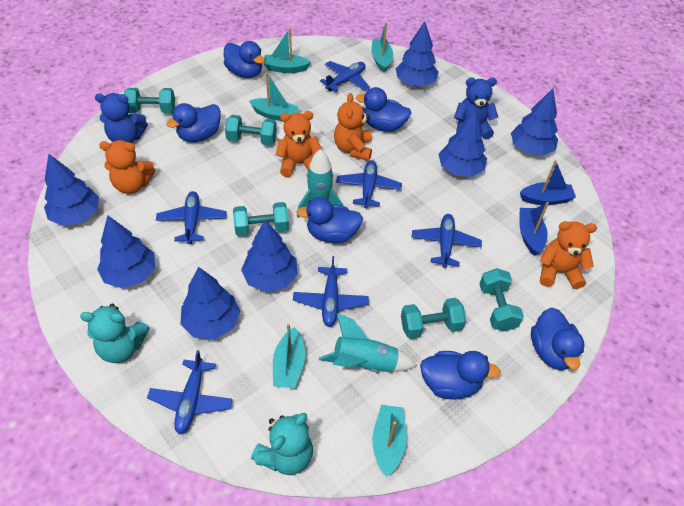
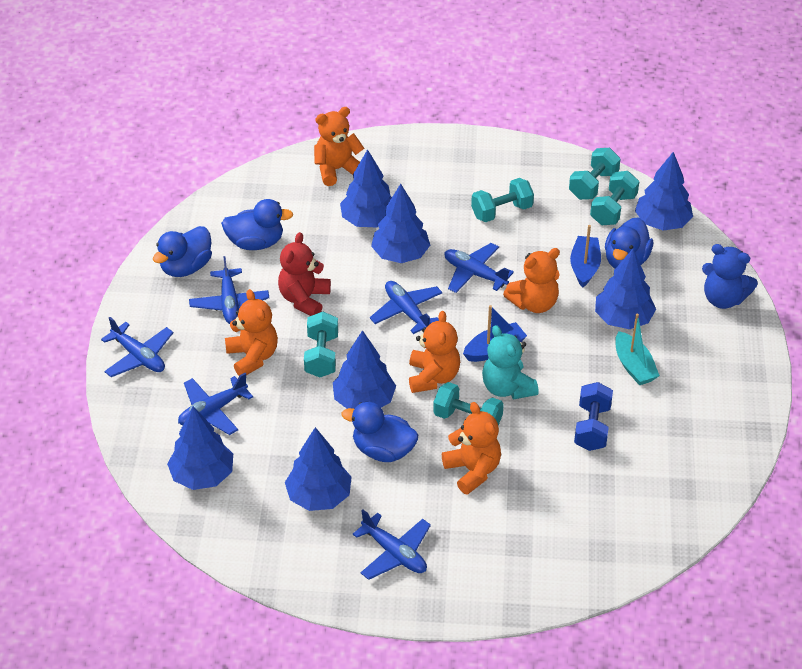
blue duck: [166,103,221,142] [224,41,265,78] [296,197,363,243] [356,87,411,132] [420,351,501,400] [531,308,585,370] = 6 -> [153,226,212,277] [221,199,293,250] [341,401,418,462] [605,217,653,269] = 4
blue dumbbell: none = 0 -> [574,382,613,451] = 1
blue teddy bear: [95,93,148,143] [454,77,498,139] = 2 -> [702,244,758,309] = 1
orange teddy bear: [99,140,155,194] [276,111,322,177] [334,93,372,161] [540,221,597,289] = 4 -> [225,289,278,376] [314,107,364,186] [409,311,460,393] [442,402,501,495] [503,248,560,313] = 5
red teddy bear: none = 0 -> [278,232,331,316] = 1
turquoise boat: [249,73,299,121] [263,28,311,73] [273,324,305,389] [371,23,393,73] [372,405,407,477] = 5 -> [615,313,660,385] = 1
turquoise rocket: [297,149,343,217] [319,313,417,372] = 2 -> none = 0
turquoise teddy bear: [80,303,149,363] [251,413,313,475] = 2 -> [482,325,538,399] = 1

